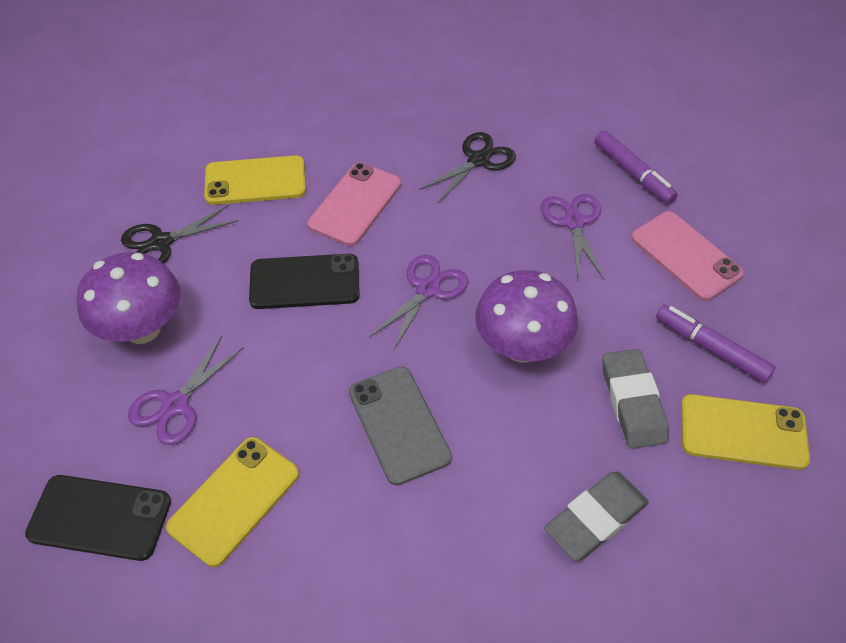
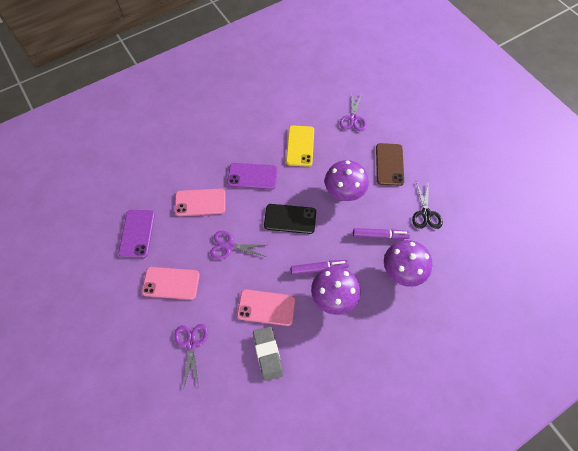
black phone: [25,475,171,561] [249,254,360,309] = 2 -> [264,204,316,234] = 1
black scissors: [121,205,238,264] [420,132,516,203] = 2 -> [412,182,443,229] = 1
brown phone: none = 0 -> [376,143,404,186] = 1
grey eraser: [544,472,649,561] [602,349,669,449] = 2 -> [253,327,283,381] = 1
grey phone: [349,367,452,486] = 1 -> none = 0
pink phone: [307,163,401,246] [631,211,744,301] = 2 -> [142,267,200,300] [175,189,225,216] [237,289,295,326] = 3
purple mushroom: [76,252,180,344] [475,270,578,363] = 2 -> [311,266,361,315] [325,160,369,201] [384,240,432,287] = 3
purple phone: none = 0 -> [118,210,155,258] [227,163,278,190] = 2
yellow phone: [166,437,299,567] [204,156,306,205] [681,394,810,470] = 3 -> [286,126,314,167] = 1

